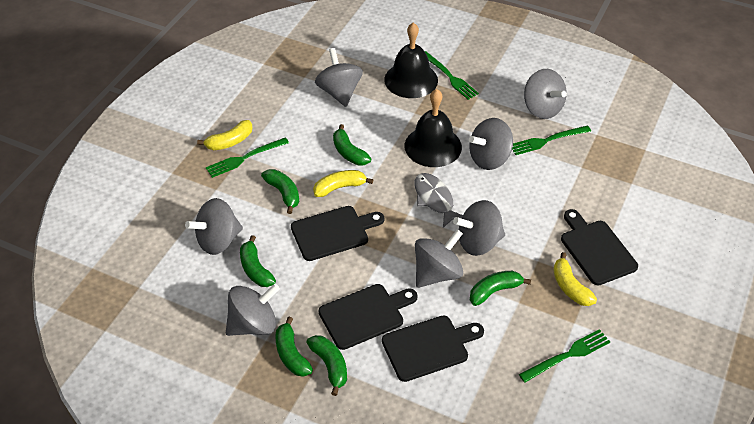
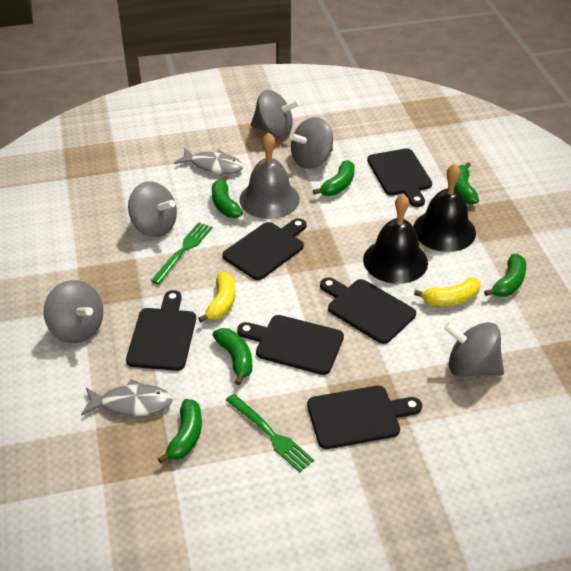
black cutting board: [291,206,385,261] [319,284,418,350] [382,315,484,382] [561,209,638,285] = 4 -> [126,290,196,371] [222,218,307,280] [237,315,344,375] [307,386,422,449] [320,277,416,344] [367,148,432,207] = 6
green fork: [206,137,289,178] [425,51,479,100] [512,125,591,155] [519,329,610,383] = 4 -> [151,222,212,284] [226,394,314,472] = 2
grey bell: none = 0 -> [239,133,300,219] = 1
grey fish: [415,173,463,228] = 1 -> [81,379,173,416] [174,148,244,174] = 2
grey spinning top: [185,198,243,255] [226,284,280,336] [315,48,363,107] [415,229,463,288] [453,200,505,256] [469,118,513,170] [524,69,567,119] = 7 -> [44,280,103,343] [128,181,177,237] [251,90,300,138] [289,117,333,169] [444,322,504,377] = 5
yellow banana: [197,120,253,150] [313,170,373,197] [553,252,597,306] = 3 -> [198,272,235,322] [414,278,481,306] = 2

